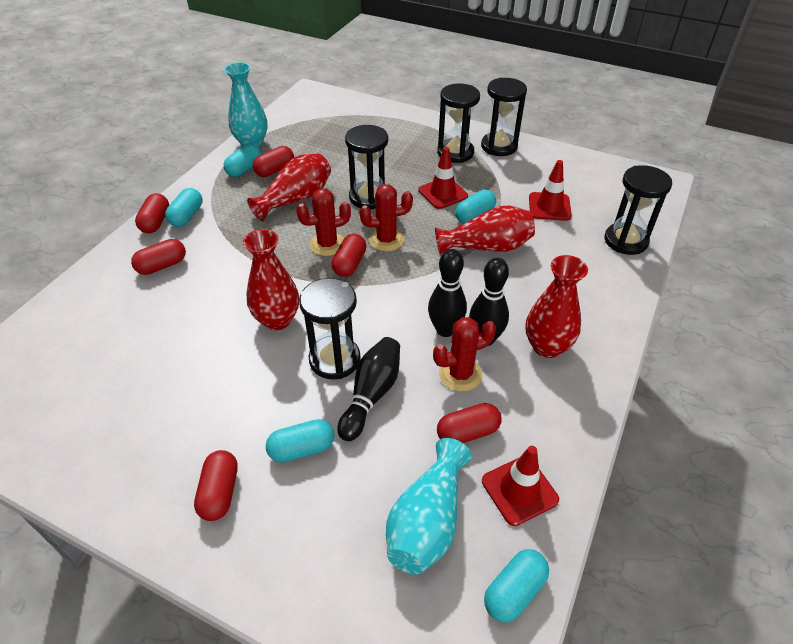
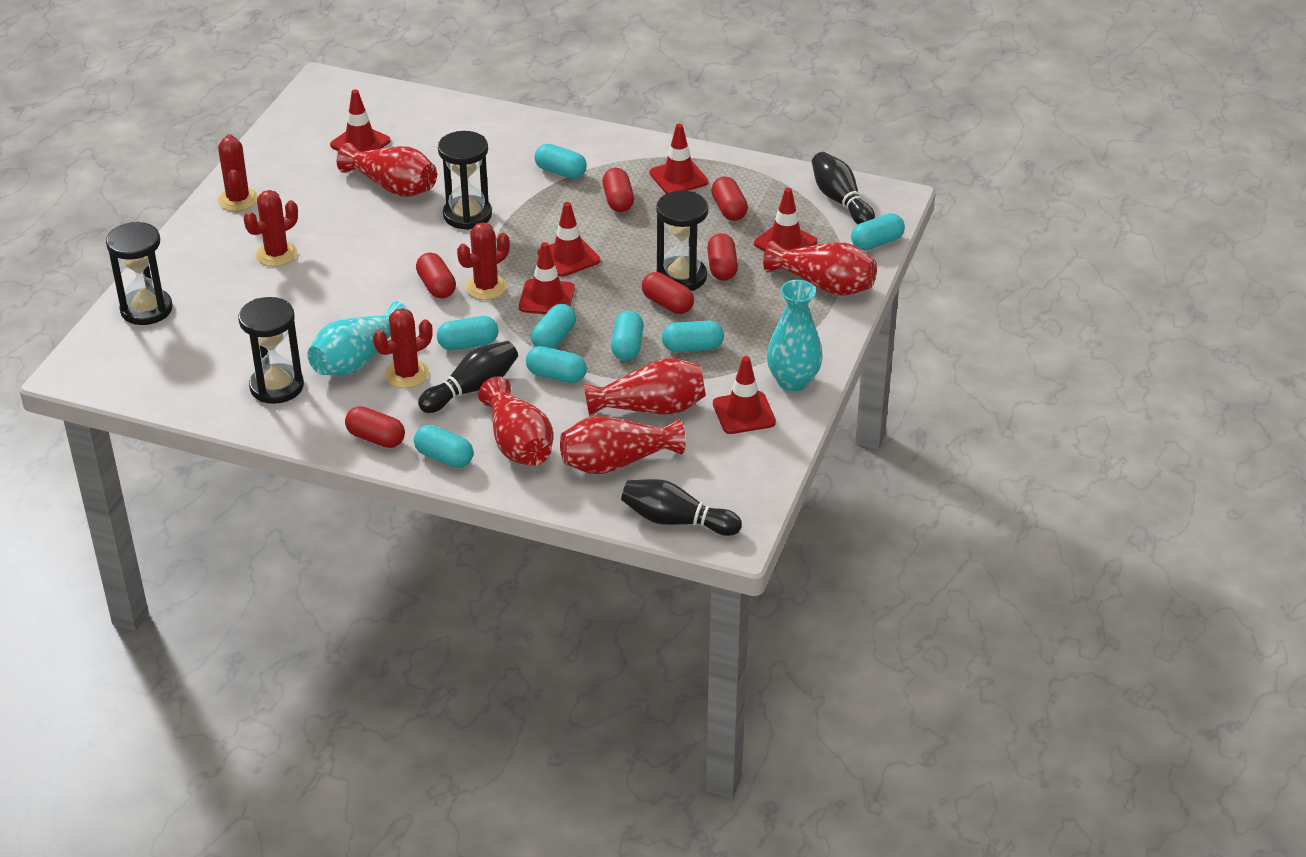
black hourglass: [299,278,361,379] [345,125,388,210] [437,84,480,163] [481,78,527,156] [604,165,672,255] = 5 -> [106,222,173,325] [238,297,304,404] [438,131,492,230] [656,191,708,291] = 4
red cactus: [296,189,351,256] [359,184,413,251] [433,317,496,391] = 3 -> [218,134,258,211] [244,190,298,266] [373,308,432,388] [457,222,510,300] = 4
red traffic cone: [418,147,468,209] [482,446,559,526] [529,160,572,221] = 3 -> [330,89,391,152] [519,242,575,314] [538,202,600,277] [649,124,708,194] [713,356,776,434] [754,188,817,251] = 6
red vase: [243,229,299,330] [247,154,331,221] [435,206,535,255] [525,255,588,358] = 4 -> [337,143,437,197] [478,376,553,466] [560,416,686,474] [584,358,706,417] [763,241,877,296] = 5
turquoise capsule: [165,188,202,227] [224,144,262,177] [266,419,334,463] [455,190,496,223] [484,549,549,622] = 5 -> [414,425,474,468] [437,316,498,351] [526,346,587,383] [531,304,576,349] [534,144,587,179] [611,310,644,361] [662,321,724,352] [851,213,905,250] = 8

